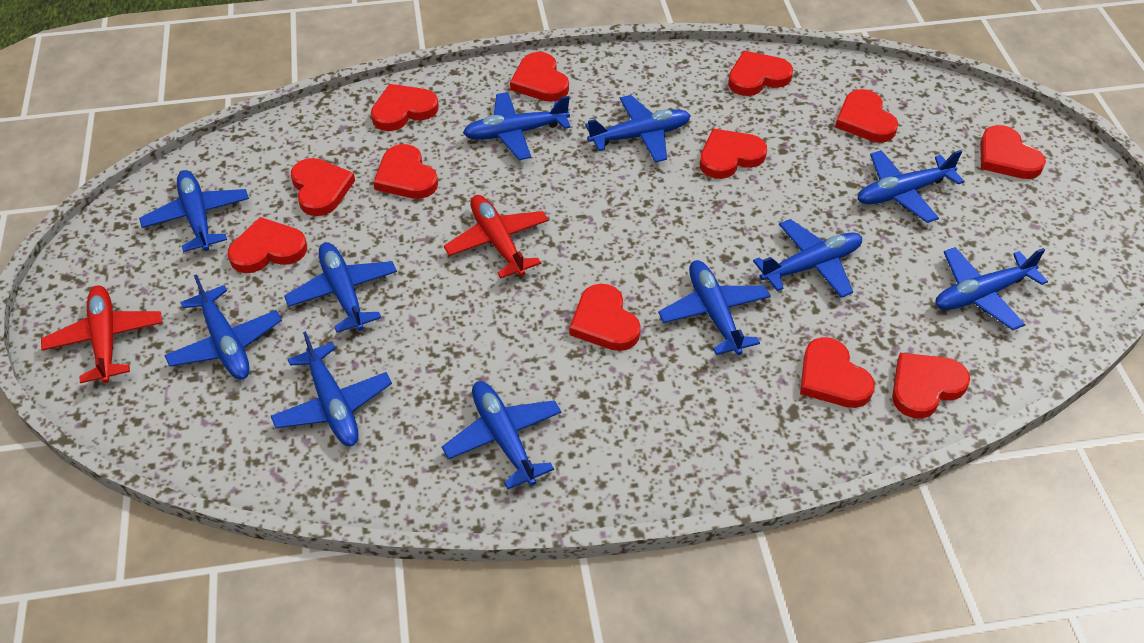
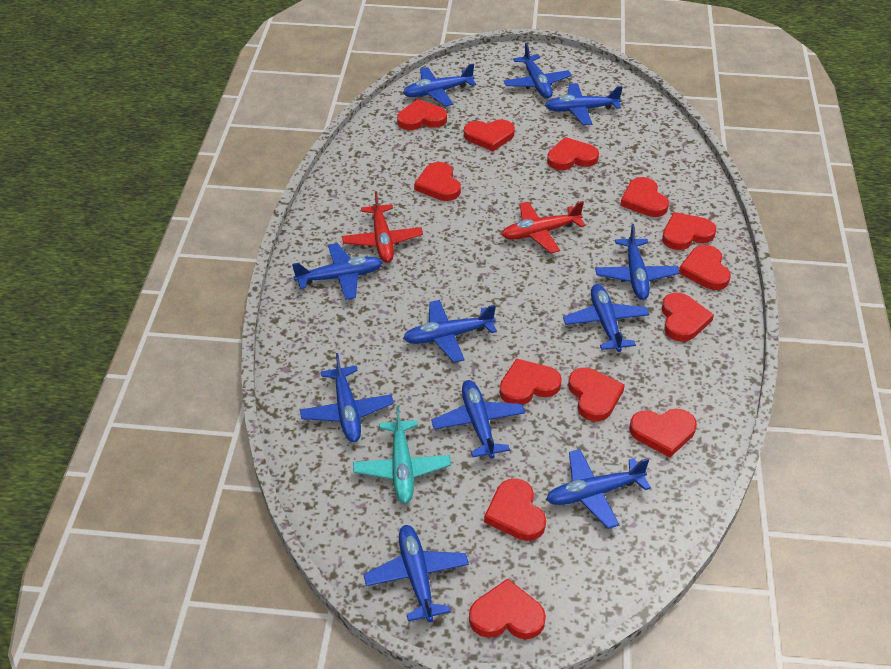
red heart: [228,217,307,273] [291,158,355,216] [371,84,439,131] [373,144,438,199] [510,52,569,102] [570,284,641,351] [700,129,767,179] [728,51,793,96] [800,337,875,408] [835,89,898,142] [892,353,970,419] [980,125,1046,179] = 12 -> [397,99,447,130] [414,162,461,201] [464,119,515,151] [469,579,546,639] [484,478,546,541] [499,358,562,405] [547,137,599,170] [568,368,625,421] [620,177,669,217] [630,409,697,457] [662,212,716,250] [662,293,714,342] [679,245,731,290] = 13
turquoise plane: none = 0 -> [353,406,451,503] = 1

